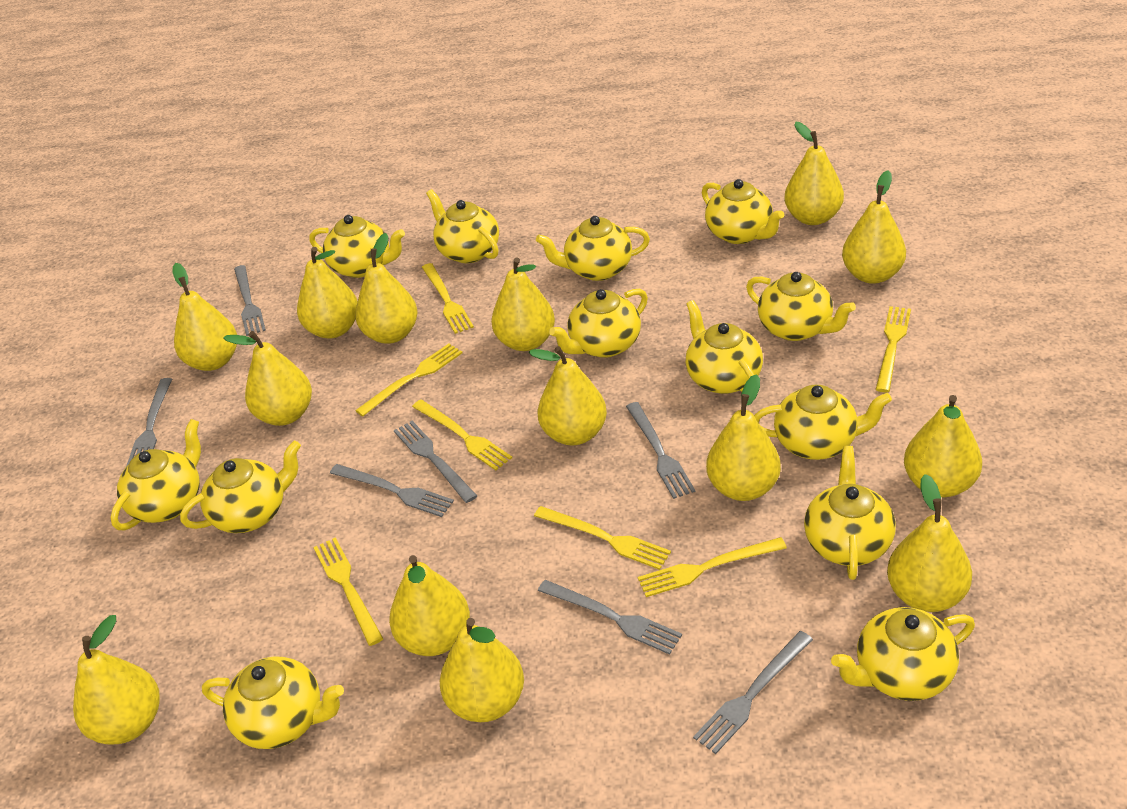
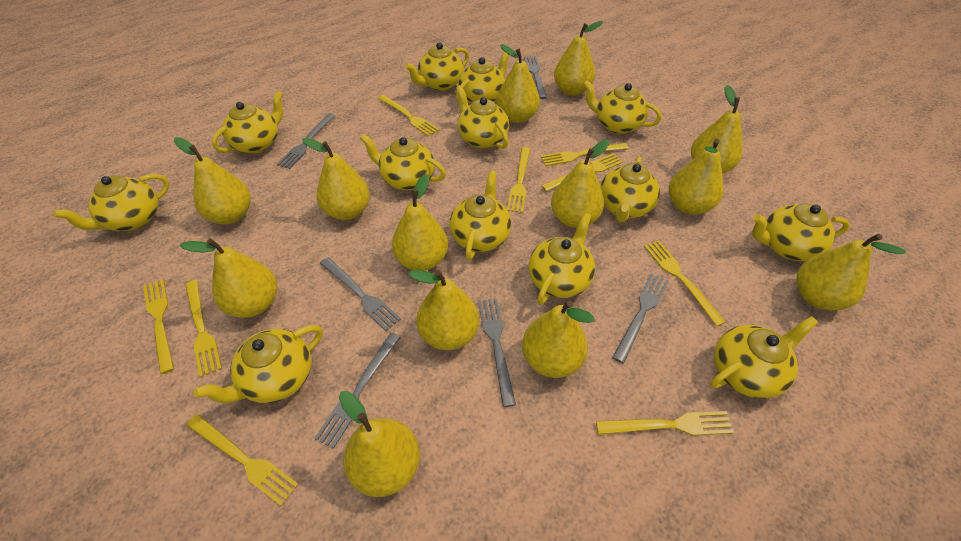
grey fork: [126,378,172,467] [234,265,266,336] [330,464,454,517] [394,421,477,503] [538,580,682,655] [626,402,695,499] [693,631,813,754] = 7 -> [277,113,335,169] [314,333,401,449] [320,257,401,331] [478,298,516,407] [524,56,547,99] [612,273,669,364] = 6
yellow fork: [313,537,383,646] [355,344,462,416] [412,400,512,470] [422,263,474,334] [534,506,671,570] [638,537,787,597] [876,306,911,392] = 7 -> [143,279,174,374] [185,280,222,377] [186,414,299,506] [378,95,439,136] [507,147,530,213] [541,143,629,166] [542,154,623,192] [596,411,734,436] [644,241,726,327] = 9
yellow pear: [73,615,160,744] [173,263,237,371] [223,331,312,426] [297,247,358,339] [355,233,418,344] [389,555,470,656] [440,618,524,722] [491,257,555,351] [529,346,607,445] [706,374,781,501] [784,122,844,225] [842,170,906,284] [887,474,972,612] [904,395,982,497] = 14 -> [174,137,251,224] [180,238,277,318] [302,138,370,220] [339,391,420,497] [392,174,448,271] [409,270,479,350] [497,44,540,123] [522,301,594,378] [551,140,610,228] [554,21,603,96] [669,139,723,215] [691,85,743,174] [796,234,906,310] = 13

